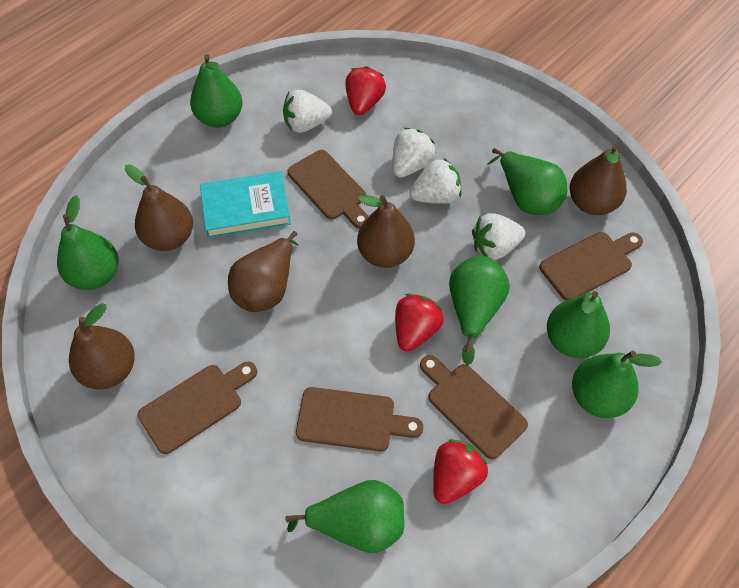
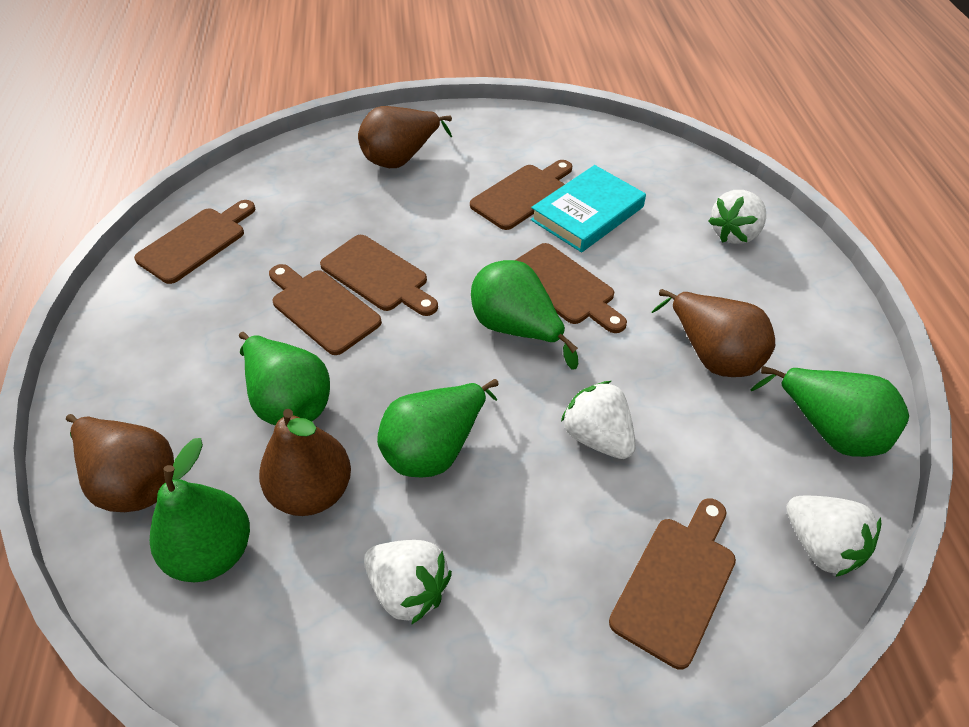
brown cutting board: [138,362,257,454] [287,150,369,229] [296,387,423,452] [420,355,528,459] [539,232,643,300] = 5 -> [134,200,255,284] [269,264,382,355] [320,235,438,316] [470,160,572,230] [516,243,627,333] [609,498,736,670] = 6
brown pear: [69,303,135,389] [125,164,193,251] [228,231,299,312] [357,195,415,268] [570,144,627,215] = 5 -> [66,414,174,512] [259,409,351,516] [358,106,452,168] [651,289,775,377] = 4
green pear: [57,195,118,290] [190,54,243,128] [285,480,404,553] [449,256,510,365] [487,148,568,215] [547,291,610,358] [572,351,662,418] = 7 -> [150,438,250,582] [239,332,330,425] [377,379,498,478] [471,260,578,370] [750,366,909,457] = 5
red strawberry: [345,66,386,115] [395,294,444,352] [433,439,488,504] = 3 -> none = 0

